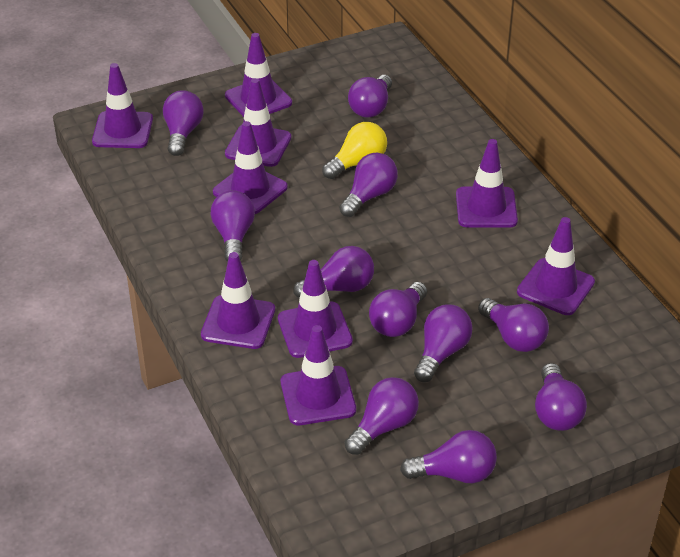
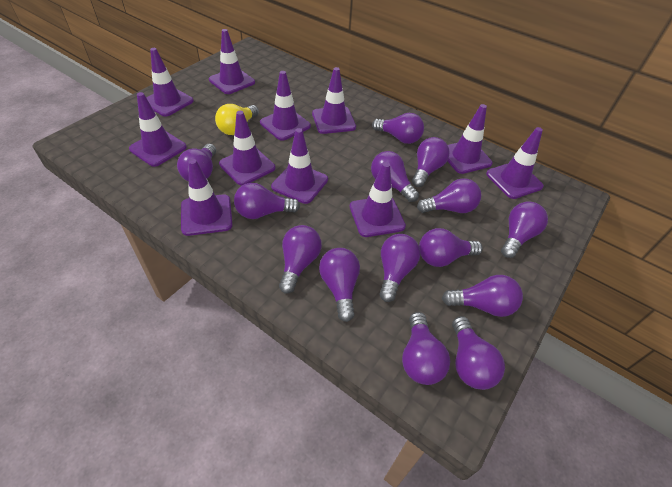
purple light bulb: [163,90,204,156] [211,190,255,262] [293,246,374,298] [339,153,398,217] [345,377,419,455] [348,75,392,117] [369,282,427,337] [400,430,497,483] [414,305,473,382] [478,298,549,352] [535,363,587,431] = 11 -> [177,144,216,182] [234,183,300,219] [279,225,322,294] [319,248,360,322] [371,151,419,202] [372,113,424,144] [379,234,420,302] [402,312,450,385] [412,137,449,187] [417,178,481,213] [419,228,482,267] [442,275,523,317] [452,316,505,390] [501,201,548,258] = 14
purple traffic cone: [92,63,153,148] [201,252,275,349] [213,121,288,214] [225,33,292,117] [225,78,291,167] [278,260,353,358] [281,325,356,425] [456,139,518,228] [517,217,595,315] = 9 -> [129,92,187,167] [146,48,194,117] [181,159,233,236] [209,29,255,94] [219,111,275,186] [260,71,311,141] [271,128,328,204] [312,67,356,134] [350,162,406,237] [447,104,493,174] [486,127,544,199] = 11

